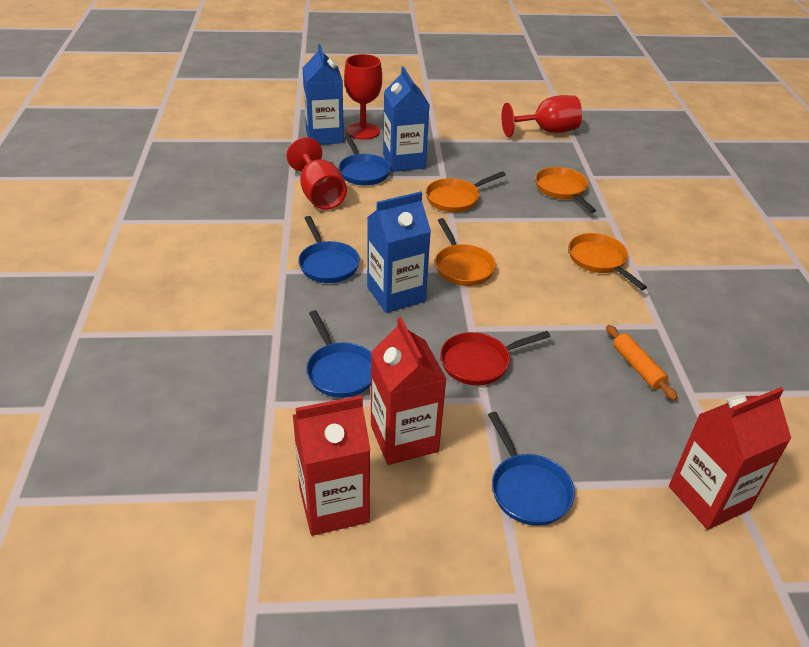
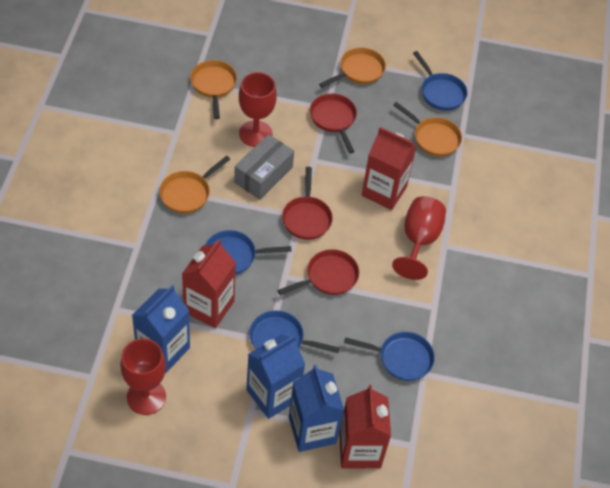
grey box: none = 0 -> [234,134,294,200] = 1
orange rolling pin: [606,325,678,401] = 1 -> none = 0
red pan: [440,331,551,386] = 1 -> [277,249,359,295] [282,167,333,240] [310,94,357,154] = 3

